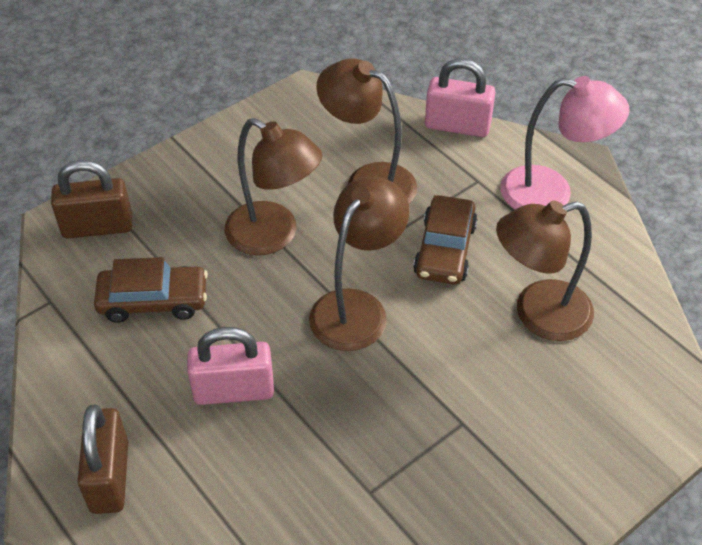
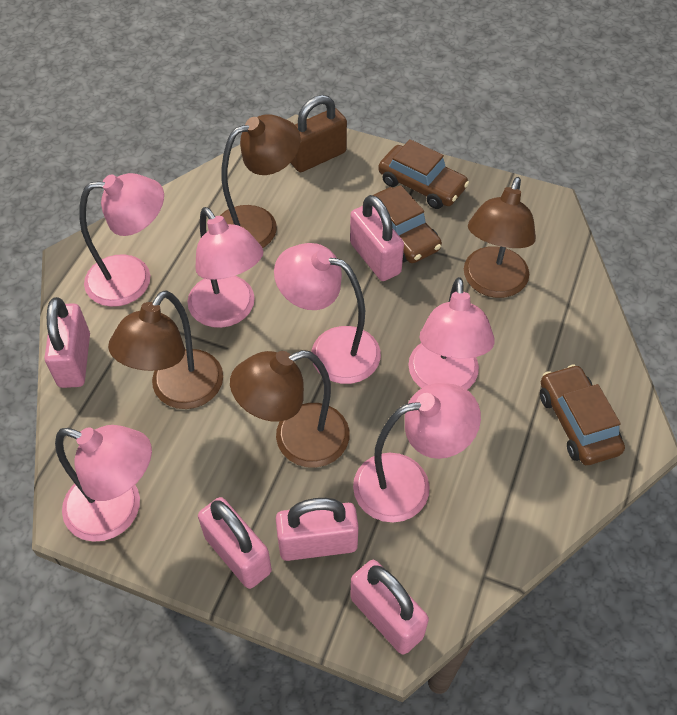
brown car: [94,257,208,323] [413,195,478,285] = 2 -> [363,185,442,263] [378,139,469,209] [540,364,625,465] = 3
brown padlock: [51,160,132,239] [77,404,128,514] = 2 -> [291,95,347,172] = 1
pink lamp: [501,76,630,209] = 1 -> [55,425,152,542] [79,173,164,307] [187,207,264,328] [274,243,381,384] [353,383,481,522] [408,277,495,390] = 6
pink padlock: [187,327,274,405] [425,59,496,137] = 2 -> [44,297,90,388] [198,497,272,589] [276,498,359,561] [350,195,404,281] [350,560,429,654] = 5

